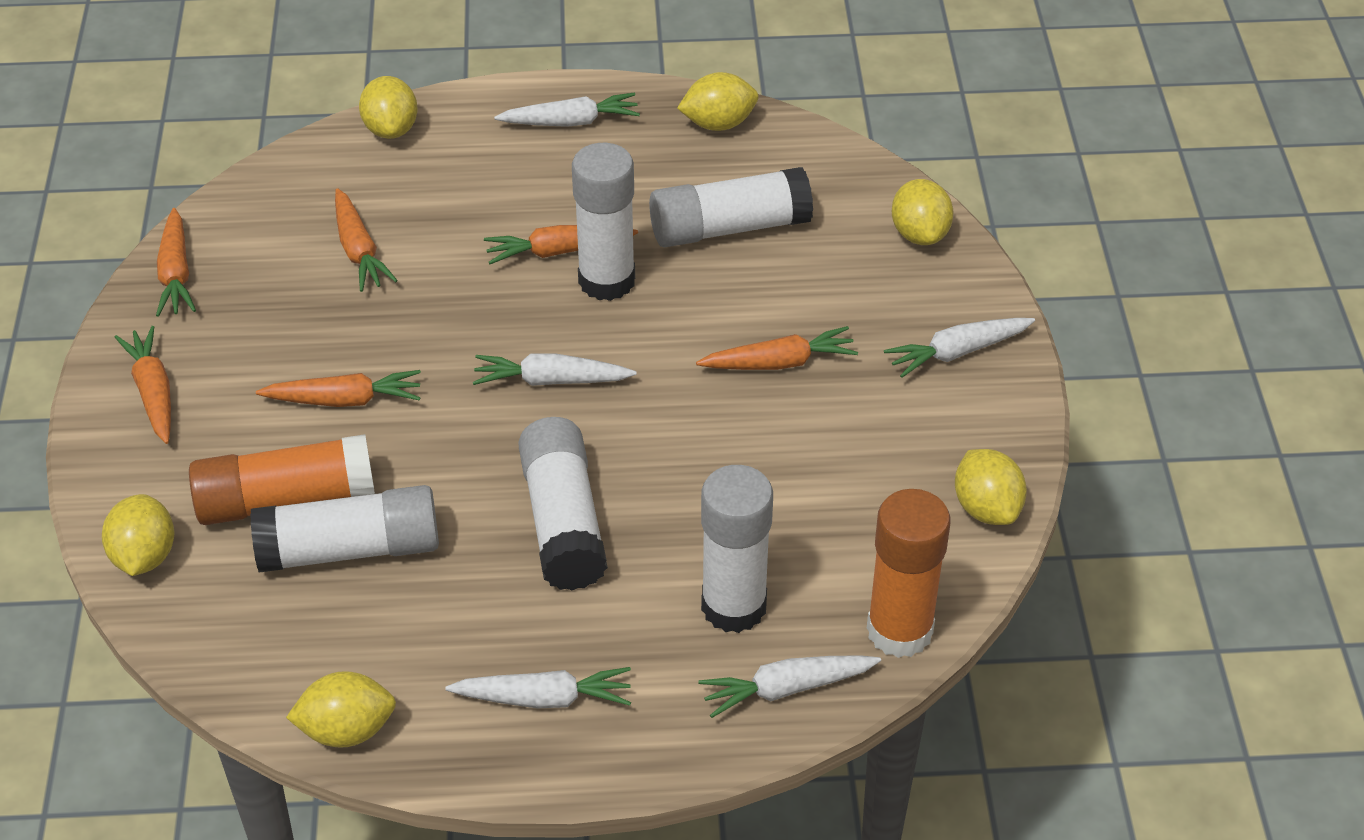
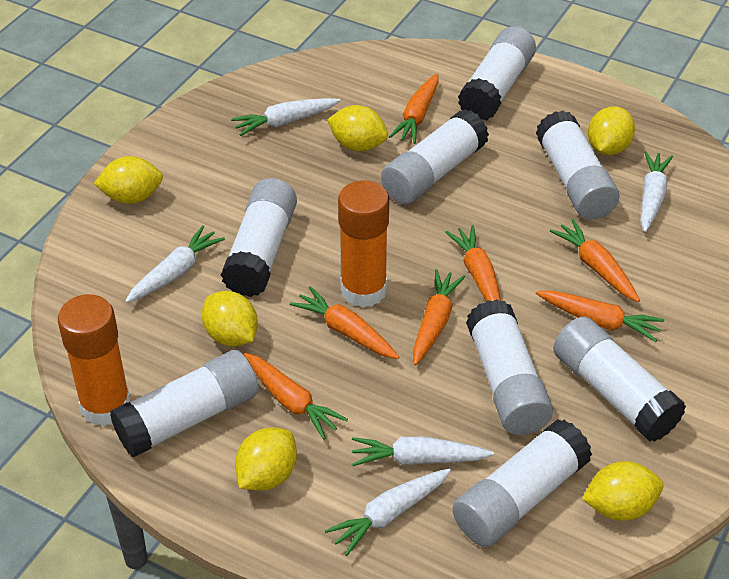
orange carrot: [115,326,171,444] [156,208,196,317] [256,370,421,407] [335,188,398,292] [484,225,638,264] [696,326,858,370] = 6 -> [244,353,348,439] [290,286,399,359] [389,73,439,144] [413,269,466,365] [445,225,501,301] [536,290,664,342] [550,219,640,302] = 7
white glue stick: [250,485,439,573] [518,417,608,591] [572,143,635,301] [649,167,813,247] [701,465,773,633] = 5 -> [110,350,259,457] [221,178,297,297] [381,109,489,204] [453,419,592,547] [458,26,536,121] [466,299,553,435] [536,111,619,220] [553,316,686,442] = 8

